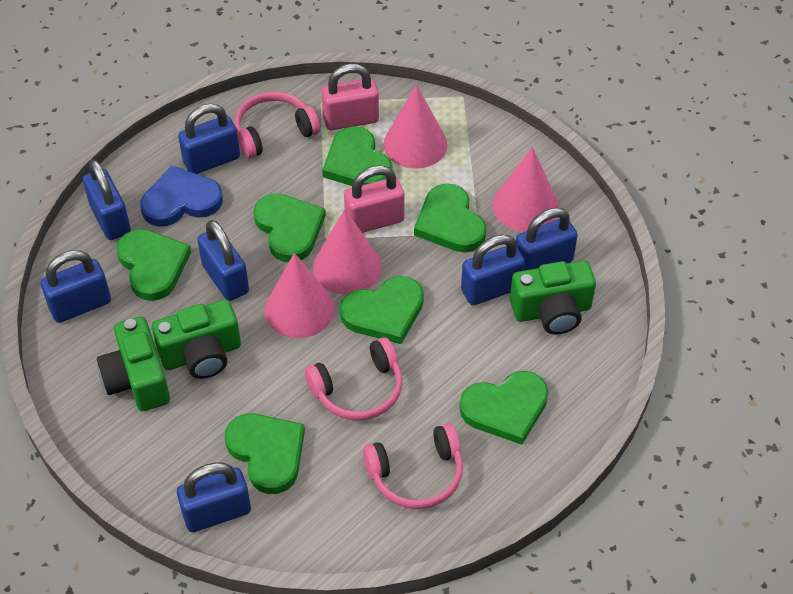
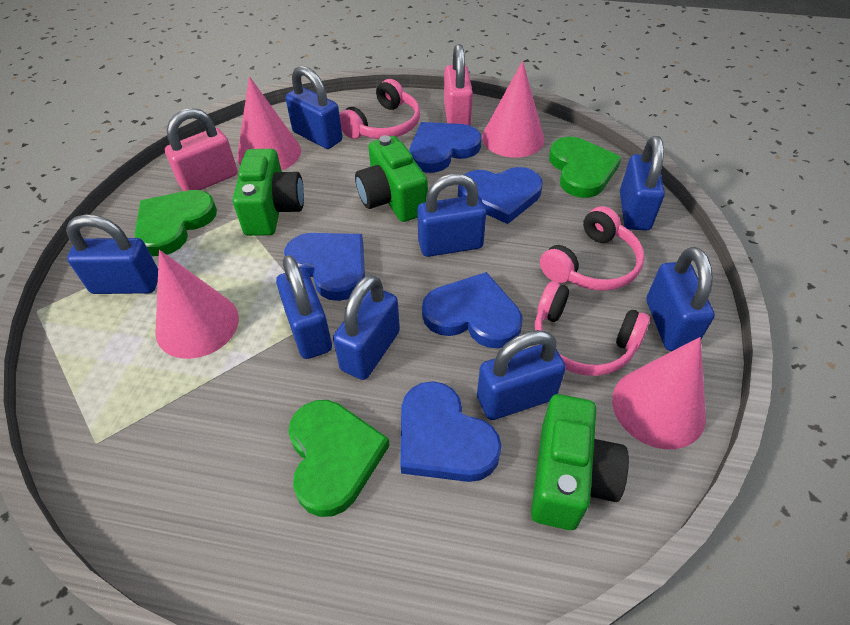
blue heart: [140,165,223,227] = 1 -> [284,233,365,301] [400,381,502,482] [410,122,482,173] [422,272,522,348] [458,167,543,224] = 5
blue padlock: [41,250,111,323] [83,160,131,240] [177,462,251,532] [178,104,240,174] [197,220,249,301] [461,234,525,305] [516,208,578,271] = 7 -> [66,214,158,294] [276,255,332,359] [285,66,343,149] [333,275,400,380] [417,174,486,257] [477,330,566,420] [620,136,665,231] [647,247,715,351] = 8
green heart: [116,229,191,301] [225,414,305,494] [253,194,326,262] [322,126,392,186] [340,276,424,344] [414,184,487,253] [459,371,549,445] = 7 -> [134,190,217,256] [289,400,390,517] [549,137,622,198] = 3

